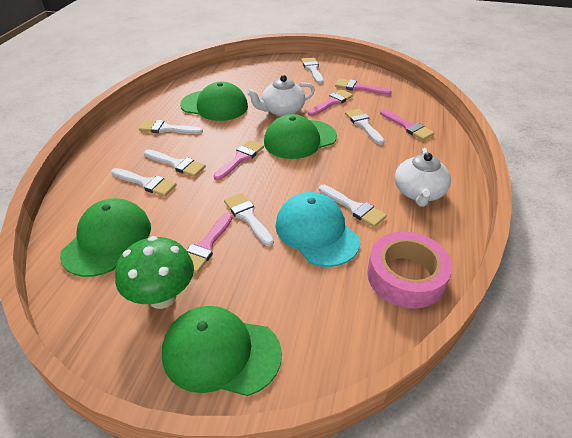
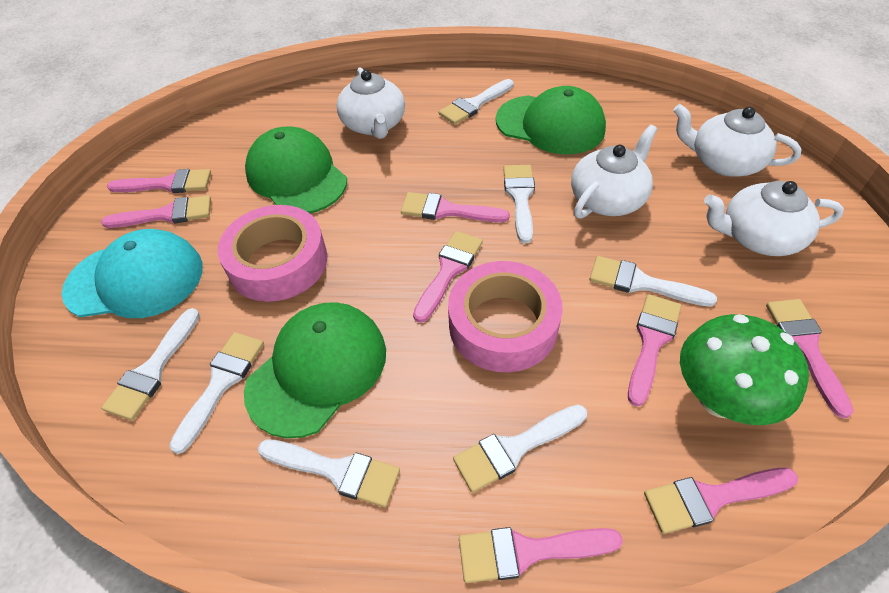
green cap: [60,198,151,277] [162,306,282,396] [180,82,248,121] [264,114,337,159] = 4 -> [244,302,386,438] [245,127,347,213] [496,86,606,154] = 3
pink brush: [186,213,232,273] [213,140,264,180] [308,89,353,116] [335,78,392,95] [380,109,434,140] = 5 -> [101,195,211,228] [107,169,211,193] [401,192,510,222] [413,231,483,323] [459,527,623,583] [628,294,681,407] [644,468,798,534] [766,299,854,418] = 8
pink tape: [367,232,452,309] = 1 -> [218,205,327,302] [448,261,563,373] = 2
white teapot: [246,75,315,117] [395,148,451,207] = 2 -> [337,67,405,139] [571,125,657,219] [673,104,802,177] [704,181,844,256] = 4

